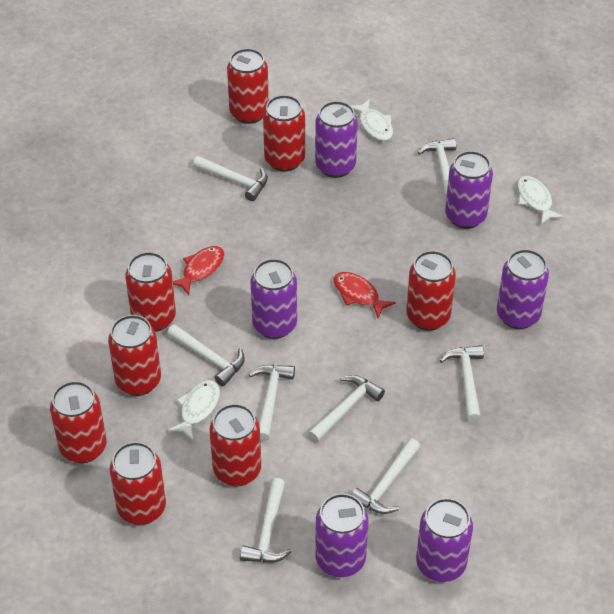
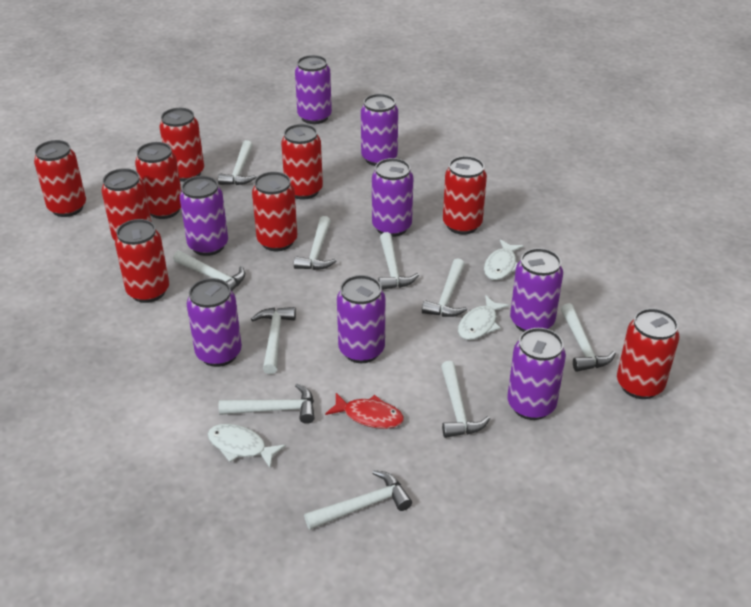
purple can: [251,259,297,339] [315,101,358,178] [315,493,368,577] [416,498,473,582] [445,151,493,229] [497,249,549,329] = 6 -> [180,176,228,256] [187,278,242,367] [295,55,332,124] [337,275,385,363] [361,94,398,166] [372,158,413,237] [507,328,566,420] [510,248,563,332] = 8
red can: [50,381,107,463] [108,315,161,396] [110,442,166,525] [125,252,176,332] [209,404,261,486] [227,48,269,124] [263,95,305,172] [406,251,456,331] = 8 -> [34,140,86,217] [102,168,151,240] [115,219,169,303] [135,142,182,219] [159,108,204,182] [252,172,297,251] [281,124,323,199] [443,156,487,235] [617,308,679,399] = 9
red fish: [173,246,225,295] [333,272,396,318] = 2 -> [325,393,404,429] = 1
white hammer: [167,324,245,386] [193,156,268,201] [240,478,291,563] [248,365,295,441] [308,375,385,443] [351,438,421,514] [418,138,456,197] [440,345,484,422] = 8 -> [173,251,245,291] [218,140,256,185] [219,383,314,424] [251,307,296,374] [294,216,336,270] [304,470,412,530] [378,232,419,290] [422,258,467,317] [441,361,490,438] [561,303,616,372] = 10

